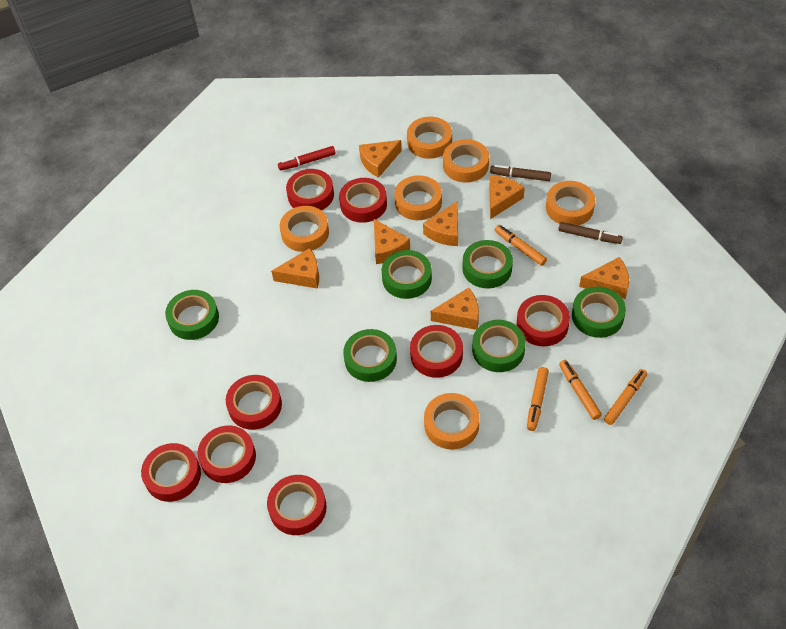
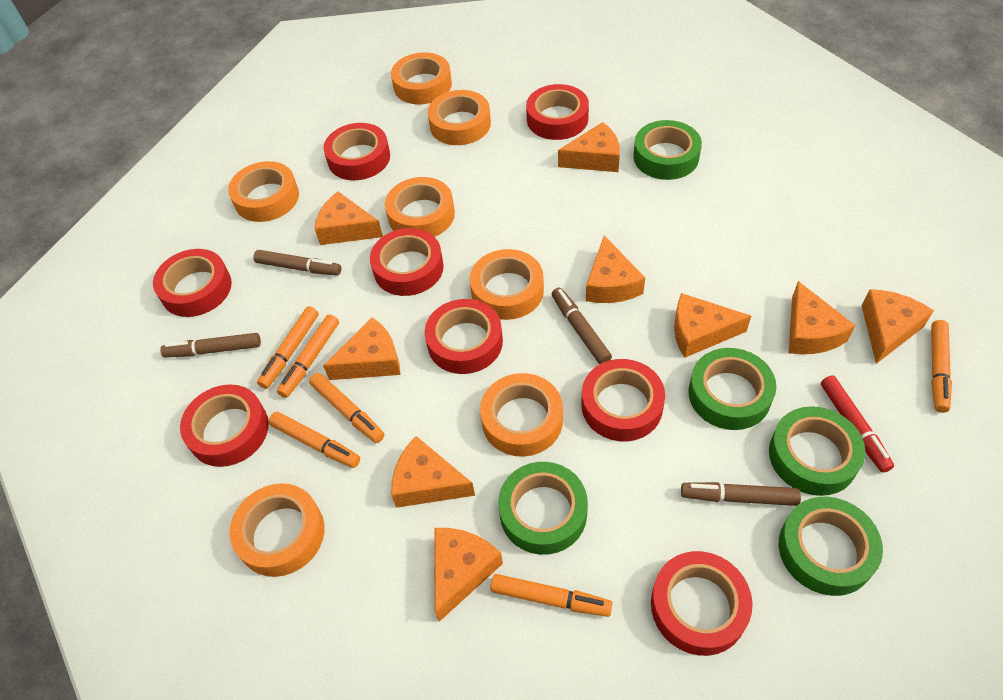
brown marker: [490,165,551,181] [558,222,623,244] = 2 -> [160,333,261,358] [254,250,341,276] [552,288,612,364] [681,482,801,506] = 4
green tape: [165,290,219,340] [343,329,397,382] [382,250,432,299] [463,240,513,288] [472,320,526,372] [572,286,626,338] = 6 -> [498,462,588,555] [633,120,702,180] [689,348,776,430] [769,406,866,496] [779,497,883,596] = 5
orange cheese: [271,248,319,289] [359,140,402,178] [374,219,410,264] [423,202,458,246] [431,288,479,330] [490,175,525,219] [579,257,629,299] = 7 -> [315,191,383,245] [323,317,400,380] [391,436,475,508] [434,528,503,622] [558,122,620,172] [586,236,645,303] [674,293,751,358] [788,281,856,354] [862,289,934,364] = 9
orange marker: [495,225,547,266] [527,367,549,431] [559,360,602,420] [604,369,647,425] = 4 -> [257,306,319,389] [269,412,360,468] [277,314,339,398] [309,373,384,443] [490,574,613,617] [931,320,952,413] = 6
orange tape: [280,206,329,252] [394,175,442,220] [407,117,452,159] [424,393,480,450] [443,139,489,183] [546,181,595,225] = 6 -> [228,161,299,222] [230,483,325,577] [385,177,455,237] [391,52,452,104] [427,90,491,145] [470,249,544,320] [480,373,563,457] = 7

